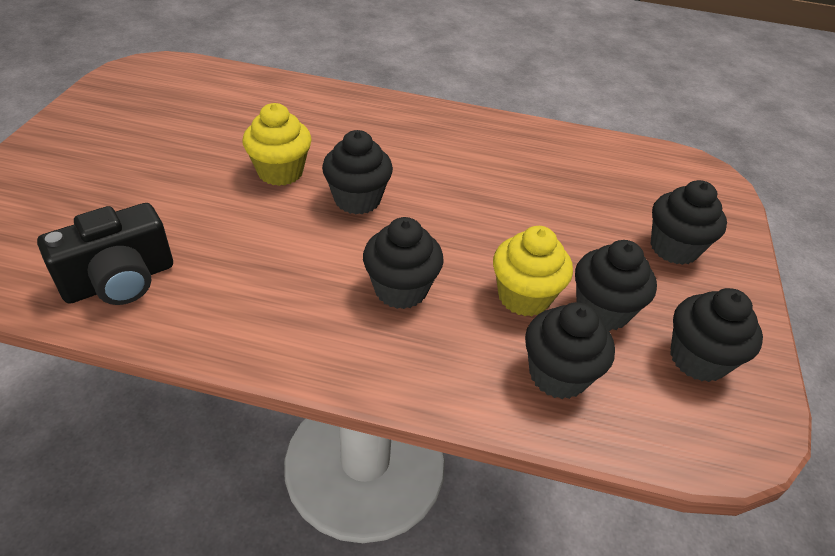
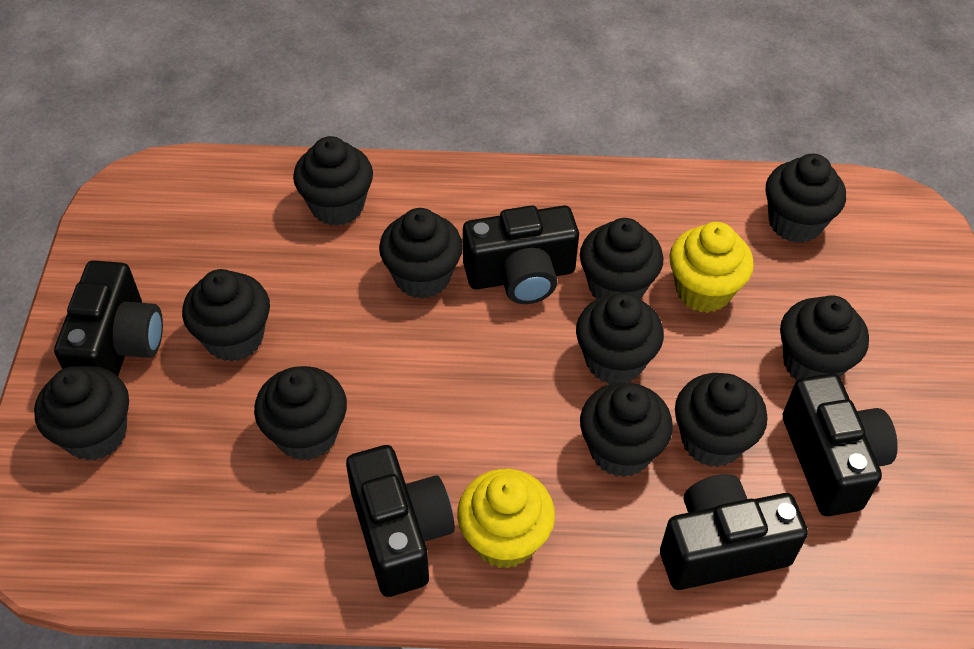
black camera: [37,203,173,305] = 1 -> [54,260,163,376] [346,445,455,597] [463,205,579,304] [660,474,808,590] [783,373,898,516] = 5
black cupcake: [322,130,393,214] [363,217,444,309] [525,302,615,399] [575,240,657,331] [651,180,727,265] [670,288,763,382] = 6 -> [34,366,129,460] [182,269,270,362] [254,366,347,461] [293,136,373,226] [379,208,463,299] [576,292,664,384] [580,218,664,299] [580,382,673,477] [675,373,768,467] [766,154,846,243] [780,295,869,381] = 11

